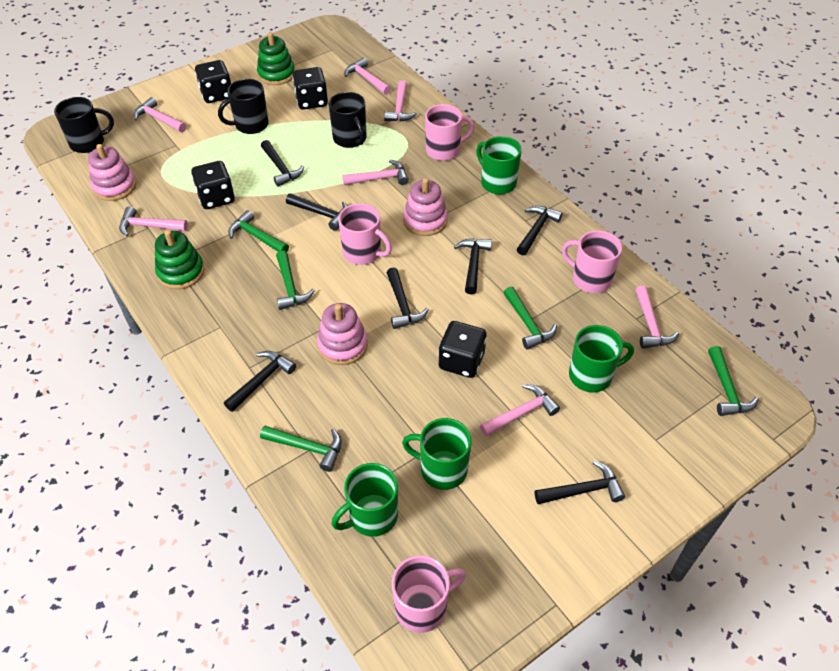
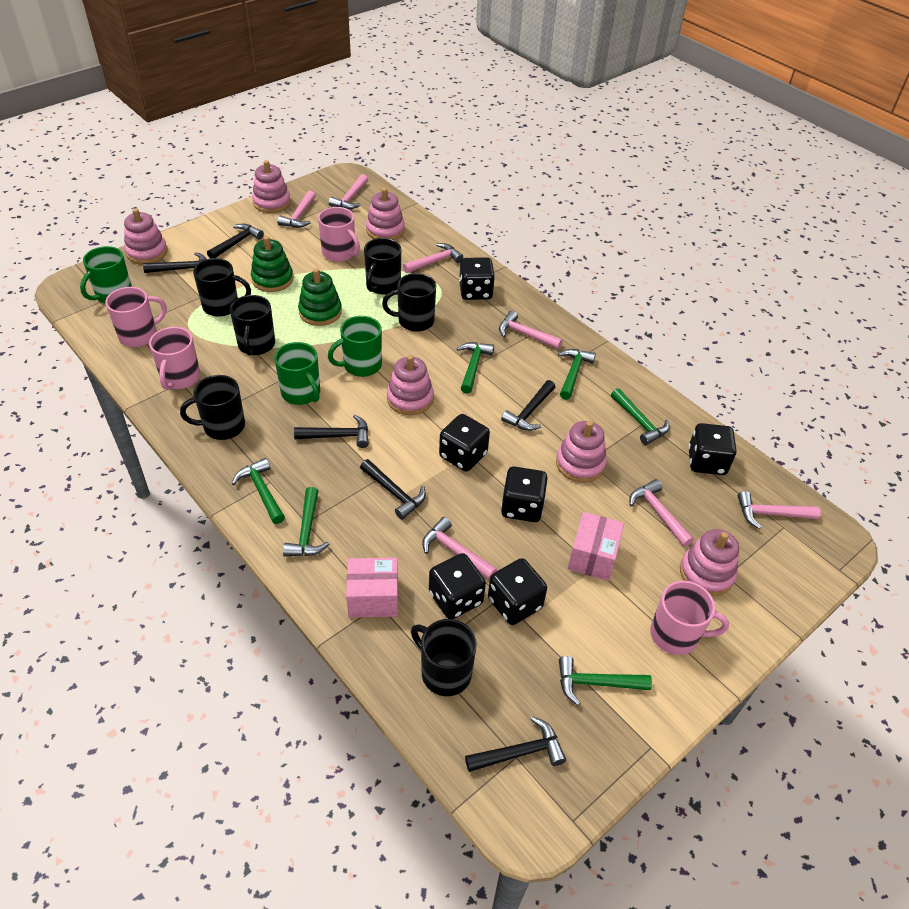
black dice: [191,161,235,209] [195,60,231,103] [293,67,328,110] [439,321,486,378] = 4 -> [429,553,486,619] [439,414,490,472] [459,257,495,300] [488,558,547,625] [501,466,548,522] [688,423,736,475] = 6
black hammer: [224,351,296,412] [261,140,304,187] [286,193,347,231] [386,267,429,329] [454,238,492,294] [517,206,563,255] [535,461,625,504] = 7 -> [143,252,206,273] [207,224,264,259] [294,415,369,448] [360,459,426,520] [465,716,566,772] [501,380,555,431] = 6
black mug: [54,97,114,153] [218,79,269,134] [329,92,367,148] = 3 -> [180,375,245,440] [193,258,251,317] [230,295,275,356] [364,238,401,295] [382,273,436,332] [411,619,477,696] = 6
green hammer: [228,210,289,252] [260,426,342,472] [276,250,315,310] [503,287,557,349] [708,346,759,416] = 5 -> [232,458,285,524] [283,487,329,557] [457,342,494,394] [558,349,596,400] [559,656,652,705] [611,388,670,445] = 6
green mug: [331,463,398,537] [402,418,472,490] [476,136,522,194] [569,325,634,393] = 4 -> [80,246,132,303] [274,342,320,405] [328,316,382,377] = 3
pink box: none = 0 -> [346,558,398,618] [568,512,624,581] = 2
pink stacking toy: [88,144,136,201] [317,303,368,365] [403,178,448,236] = 3 -> [124,208,168,264] [252,160,291,213] [366,188,405,240] [387,355,434,415] [556,421,607,483] [680,529,739,596] = 6

